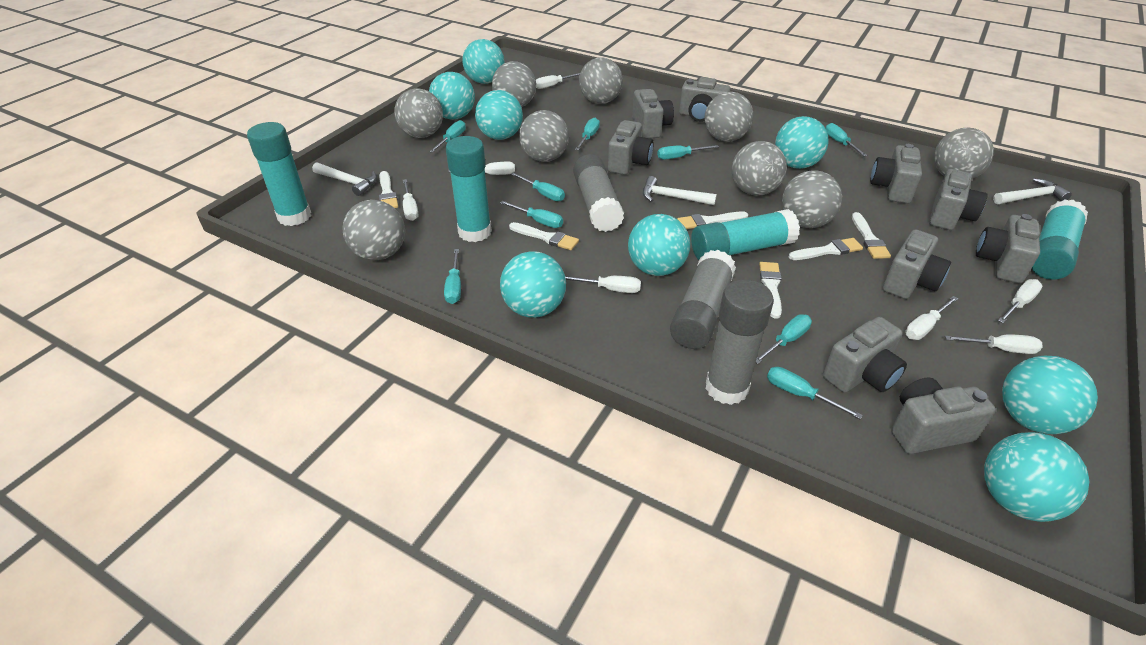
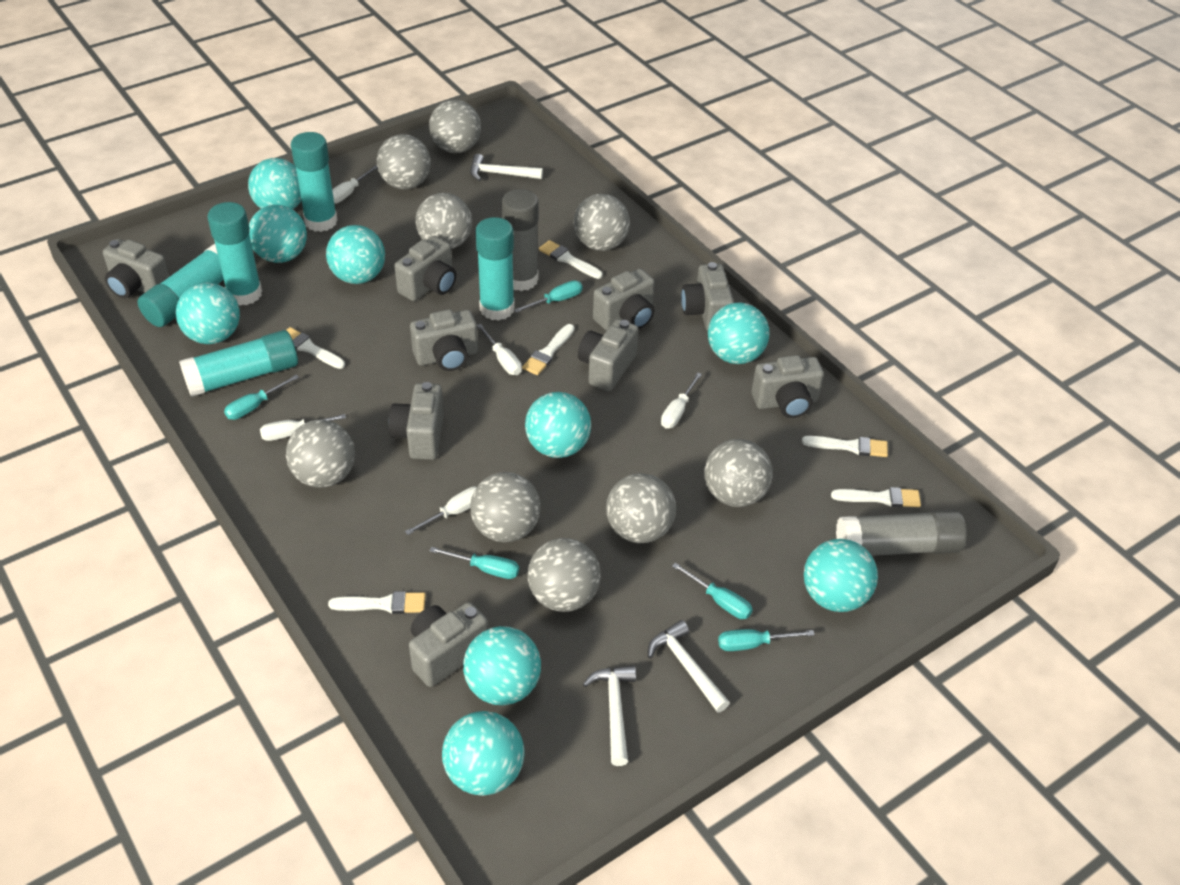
grey glue stick: [573,154,624,232] [670,250,736,349] [706,279,774,405] = 3 -> [502,189,539,291] [836,510,967,556] = 2
turquoise ball: [429,72,475,119] [463,39,505,84] [475,90,523,140] [500,251,566,318] [628,214,690,276] [775,116,829,169] [984,432,1090,522] [1002,356,1098,434] = 8 -> [176,282,240,344] [248,158,301,209] [249,205,307,263] [326,225,385,284] [442,711,524,796] [463,626,541,705] [525,392,591,458] [708,302,770,364] [804,539,878,612] = 9
turquoise glue stick: [247,122,311,226] [446,136,492,242] [691,209,800,260] [1032,199,1088,280] = 4 -> [137,244,224,327] [179,330,298,397] [208,202,262,306] [291,132,338,232] [475,217,515,321] = 5
turquoise screwdriver: [429,120,466,153] [444,249,461,304] [500,201,563,228] [510,172,565,201] [575,118,600,150] [657,145,719,159] [755,314,812,364] [767,367,863,419] [825,123,867,156] = 9 -> [224,375,299,420] [430,547,519,579] [514,280,583,313] [672,563,753,619] [718,629,815,651] = 5
white screwdriver: [403,179,418,221] [448,162,515,175] [536,73,580,89] [565,276,641,293] [905,296,958,340] [945,335,1042,354] [998,279,1042,323] = 7 -> [260,414,346,441] [332,165,377,204] [405,486,477,535] [477,324,522,375] [661,373,702,429] = 5

